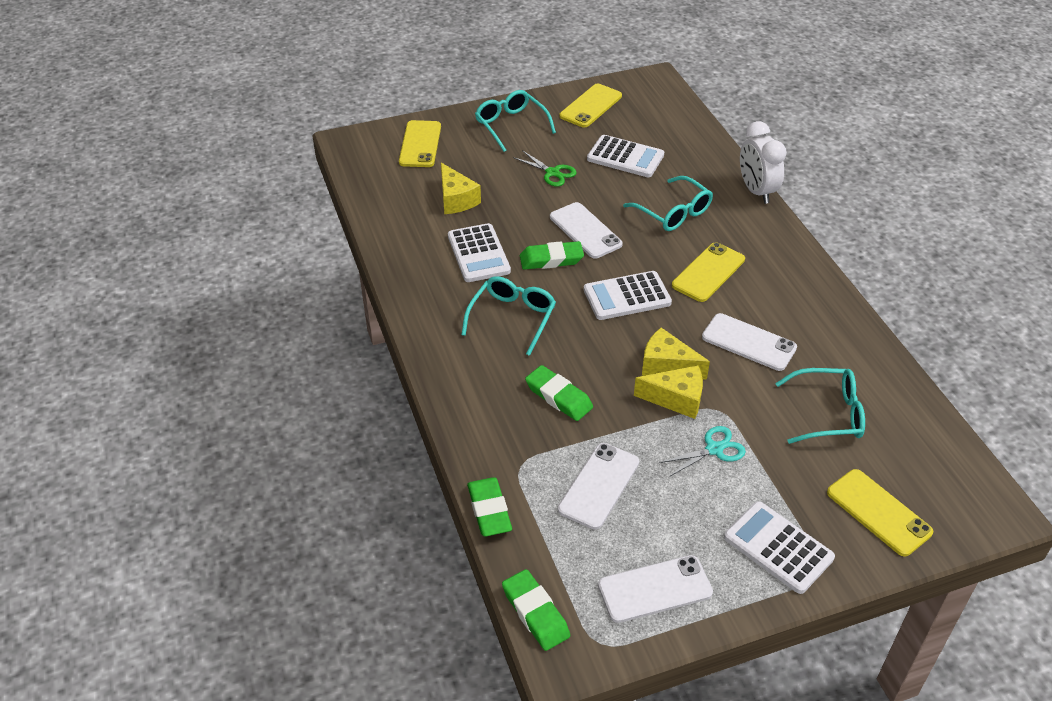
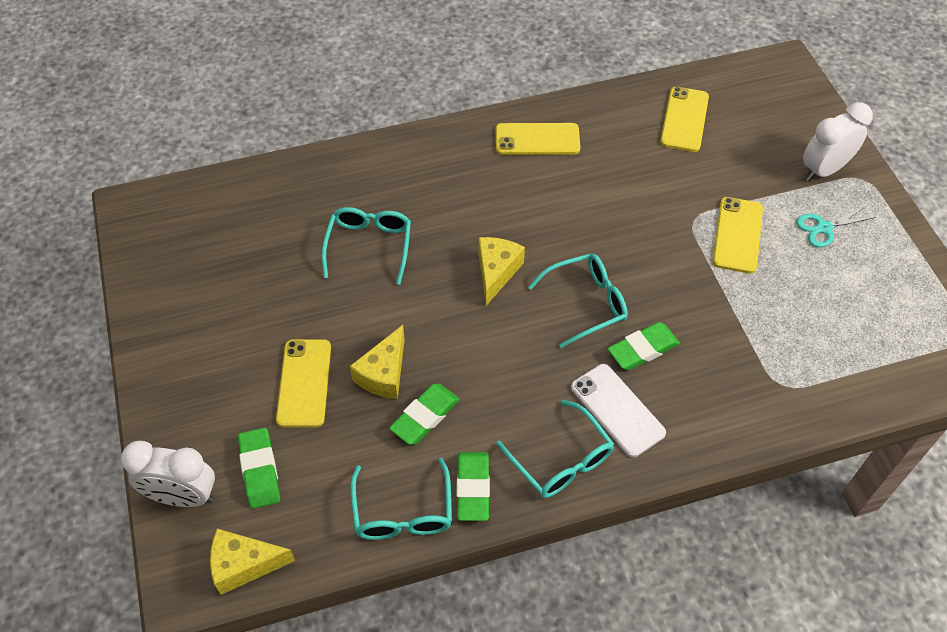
green scissors: [513,150,577,186] = 1 -> none = 0
white calculator: [448,223,511,282] [584,271,672,320] [587,135,664,177] [724,501,835,594] = 4 -> none = 0
white clock: [740,121,787,204] = 1 -> [121,441,215,507] [803,102,873,181] = 2
white phone: [550,202,623,258] [558,443,639,530] [598,555,713,623] [702,313,797,371] = 4 -> [571,364,666,457] = 1

